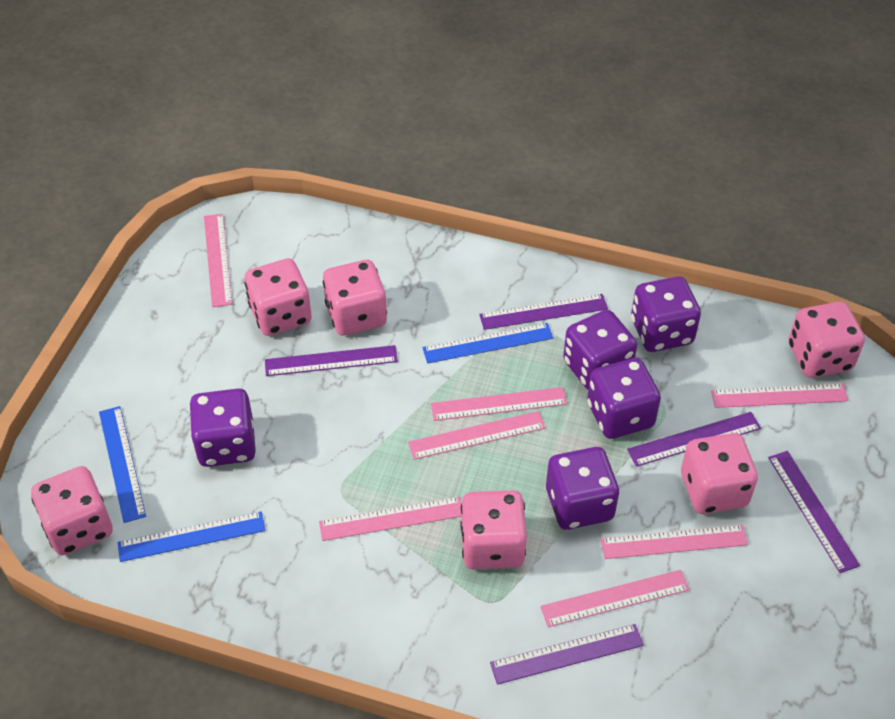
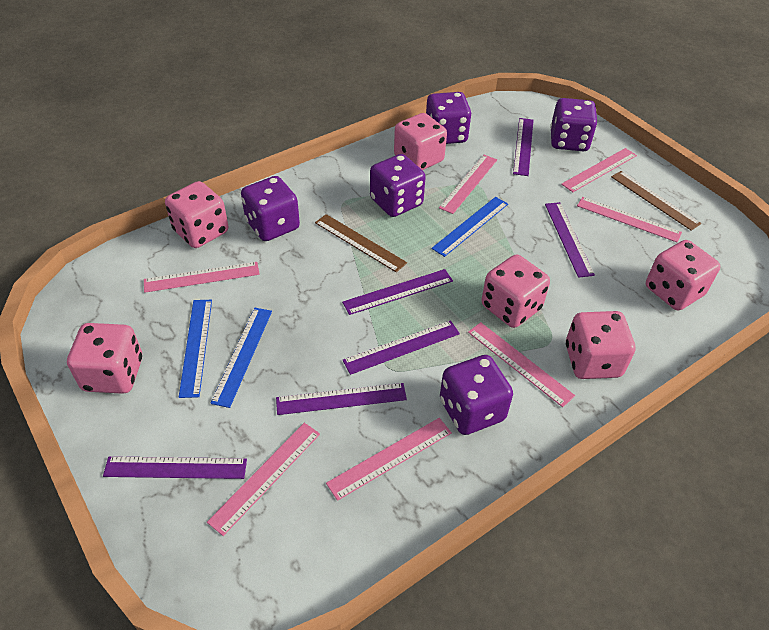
brown ruler: none = 0 -> [315,214,407,272] [611,171,701,231] = 2
purple ruler: [265,345,398,376] [479,294,608,330] [490,624,644,685] [627,412,761,467] [768,451,860,573] = 5 -> [103,456,247,479] [276,383,407,415] [342,269,453,315] [342,320,460,375] [513,118,534,176] [545,202,595,278] = 6

